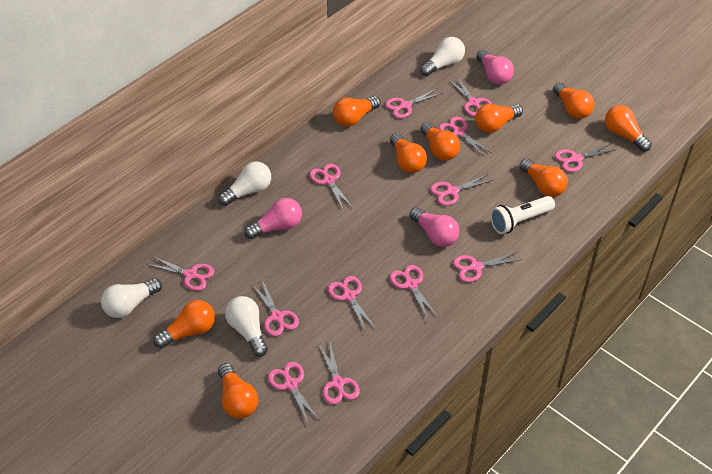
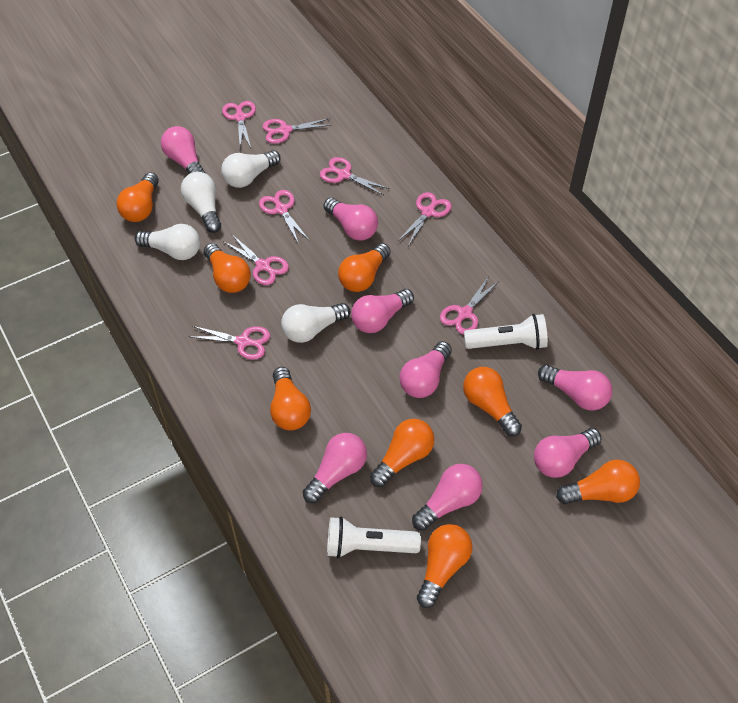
orange light bulb: [153,300,215,348] [218,363,258,419] [333,96,381,127] [390,133,427,173] [421,122,460,161] [475,104,523,133] [519,158,568,197] [553,82,594,119] [605,105,652,152] = 9 -> [117,172,159,222] [204,243,251,293] [270,367,311,430] [338,243,391,292] [370,419,434,487] [417,524,472,608] [463,367,522,436] [556,460,640,505] = 8
pink light bulb: [244,198,302,239] [410,207,460,247] [476,50,514,85] = 3 -> [161,126,206,174] [303,433,367,503] [324,198,378,241] [351,289,414,333] [399,341,452,398] [412,464,483,531] [534,428,601,478] [538,365,612,411] = 8
pink scissors: [146,256,214,291] [252,280,299,336] [268,362,319,423] [310,164,353,209] [319,343,360,404] [328,276,376,332] [385,89,442,118] [390,265,438,319] [430,174,493,206] [439,117,491,157] [449,77,492,116] [453,252,522,282] [555,144,614,172] = 13 -> [188,326,270,360] [222,101,256,148] [223,235,289,285] [259,190,309,244] [262,118,331,144] [320,157,390,195] [398,192,452,246] [440,276,499,335] = 8
white flashlight: [490,196,555,234] = 1 -> [327,516,421,558] [464,314,548,350] = 2

